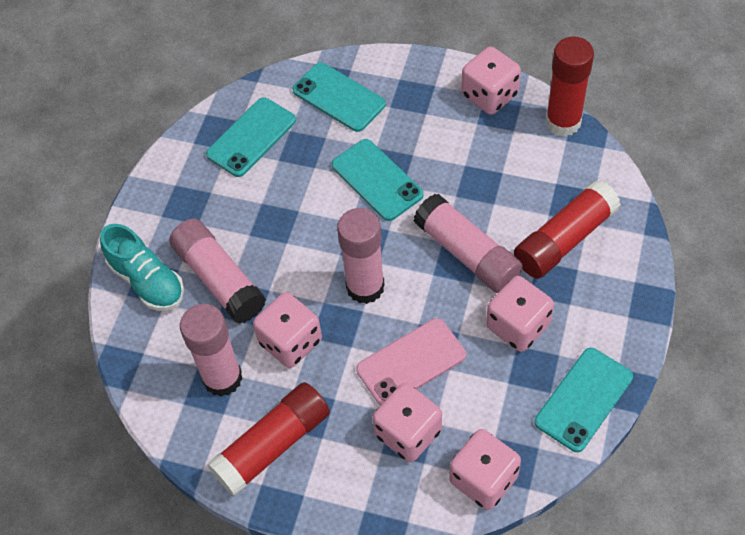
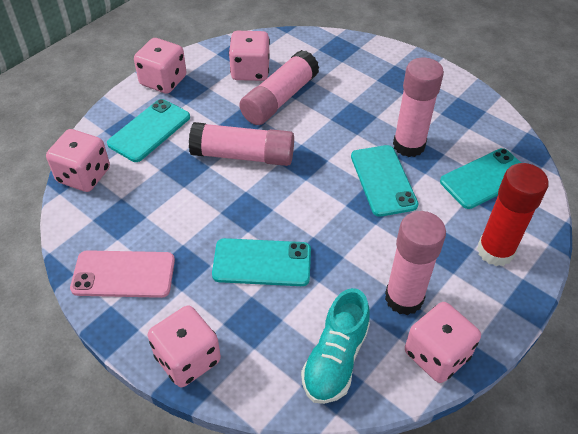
red glue stick: [207,382,330,496] [514,180,621,278] [545,36,594,136] = 3 -> [477,163,549,266] = 1

